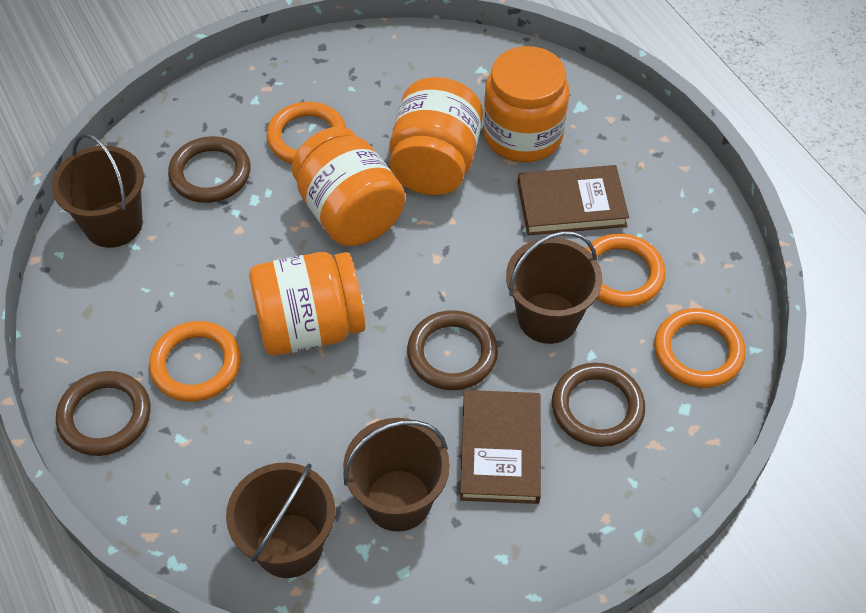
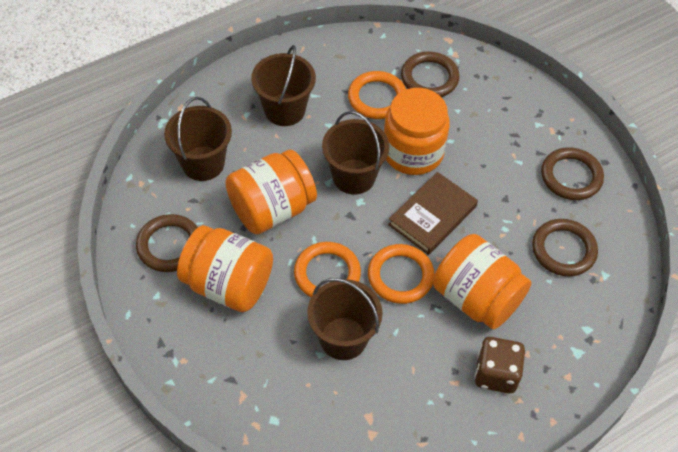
brown book: [460,390,541,504] [517,165,629,235] = 2 -> [388,172,478,255] = 1
brown dice: none = 0 -> [474,337,525,394] = 1
orange ring: [149,321,241,402] [266,102,346,164] [586,234,666,307] [654,308,746,388] = 4 -> [294,242,361,297] [348,71,406,119] [368,244,434,304] = 3

